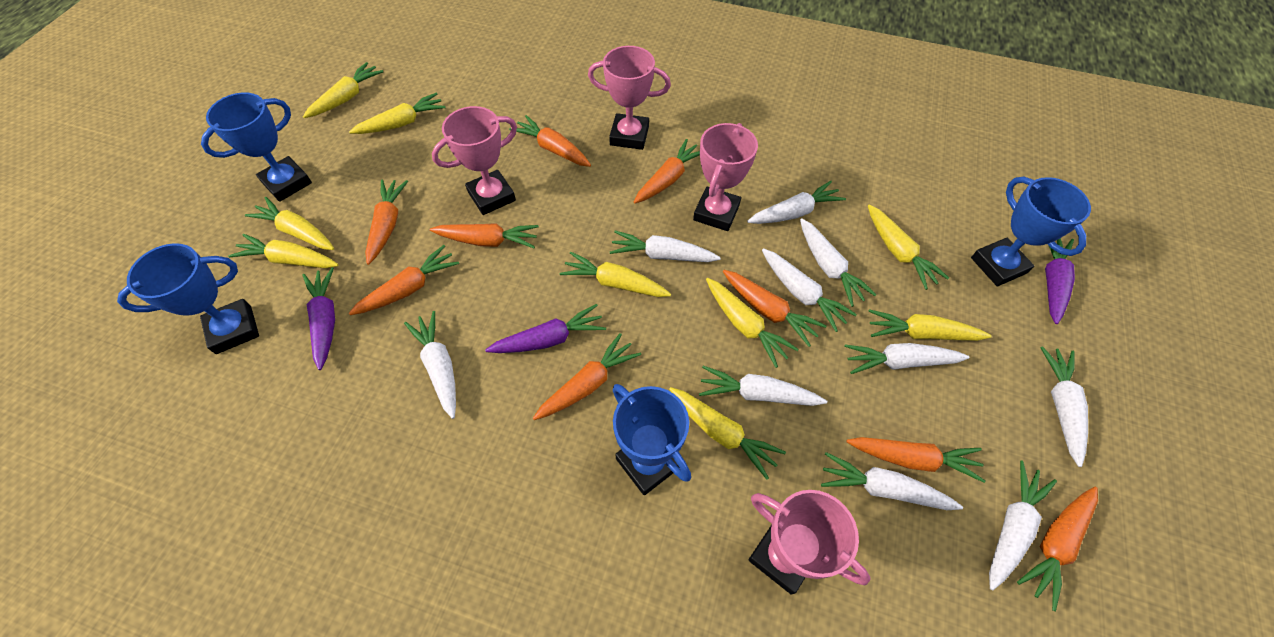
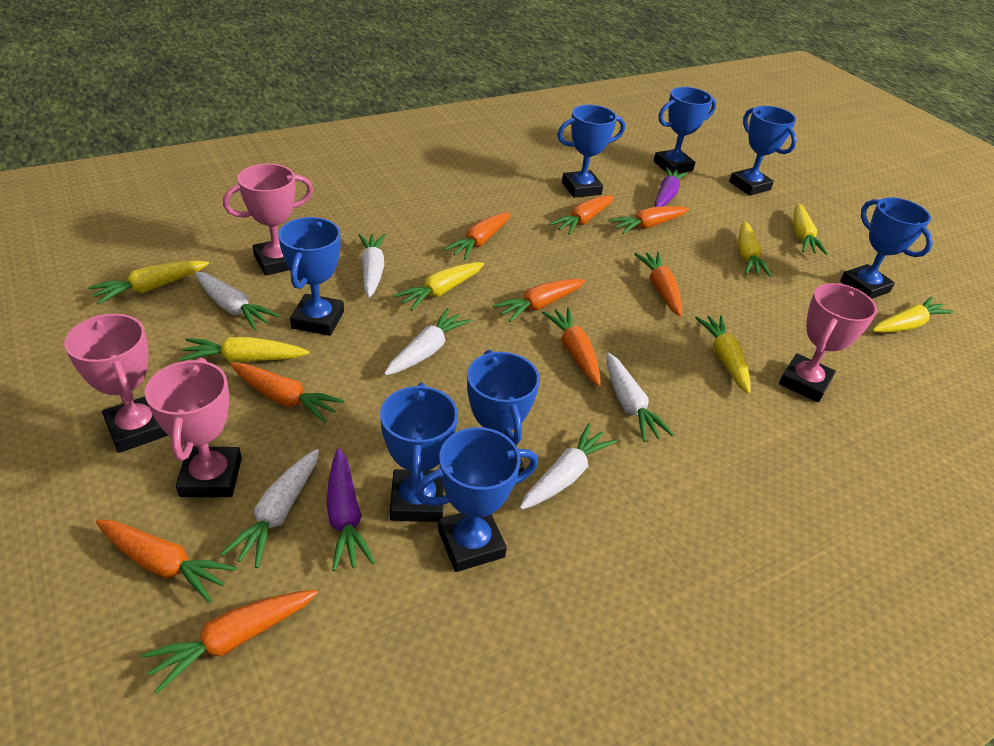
blue trophy: [117,243,259,354] [201,93,312,202] [612,384,691,495] [971,177,1091,286] = 4 -> [278,217,344,336] [380,383,458,522] [414,427,538,572] [467,350,540,474] [557,105,625,198] [654,87,716,174] [729,106,797,196] [840,197,933,299] = 8
purple carrot: [302,267,335,370] [485,304,606,353] [1045,238,1075,324] = 3 -> [326,448,375,571] [655,167,688,207] = 2
white carrot: [404,311,456,419] [610,231,721,262] [699,366,827,406] [747,181,846,224] [762,248,857,332] [800,218,877,307] [821,452,963,510] [844,343,969,374] [989,461,1057,590] [1040,346,1088,467] = 10 -> [195,271,280,330] [221,449,319,568] [358,234,386,298] [384,308,471,376] [519,423,617,510] [607,353,674,442] = 6
yellow carrot: [228,234,338,268] [245,197,334,250] [303,62,383,118] [349,93,446,134] [560,252,671,297] [669,387,786,480] [706,278,799,368] [868,205,949,290] [868,309,992,341] = 9 -> [89,261,209,304] [179,337,309,363] [393,262,484,310] [695,316,750,394] [739,221,772,277] [794,204,828,255] [872,297,954,333] = 7

